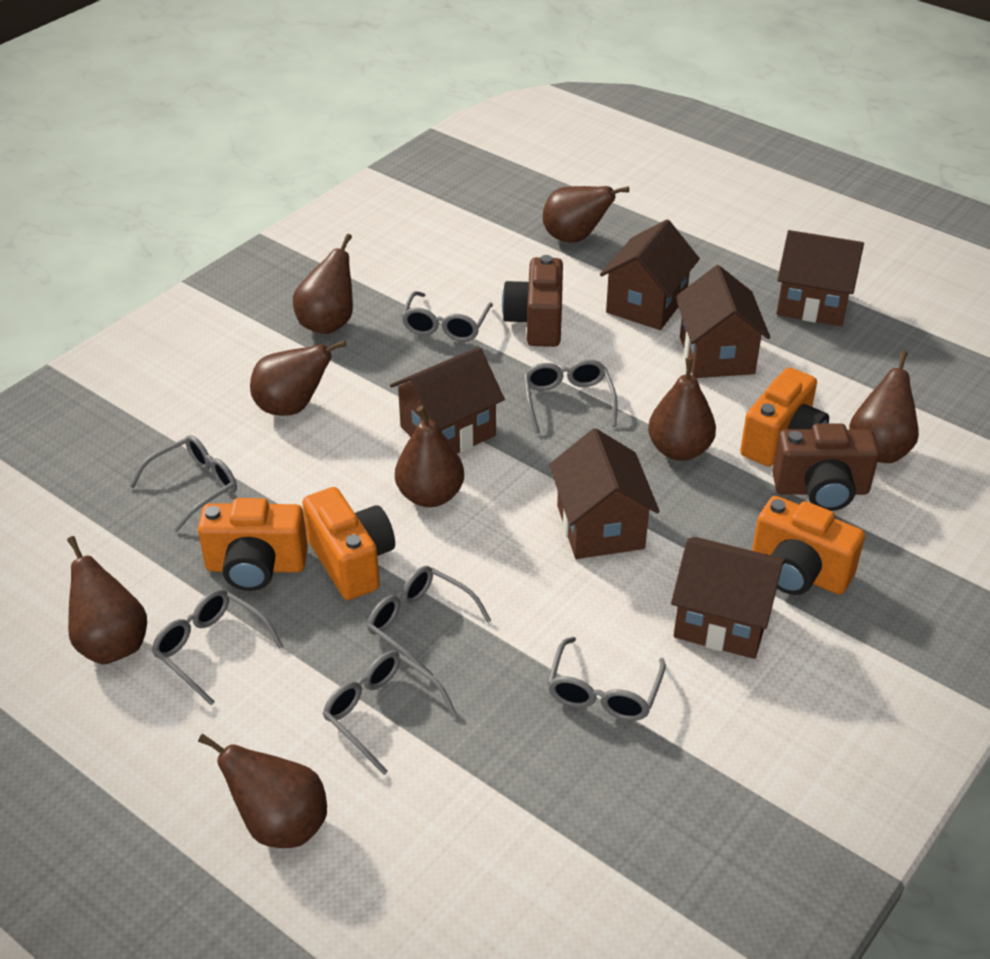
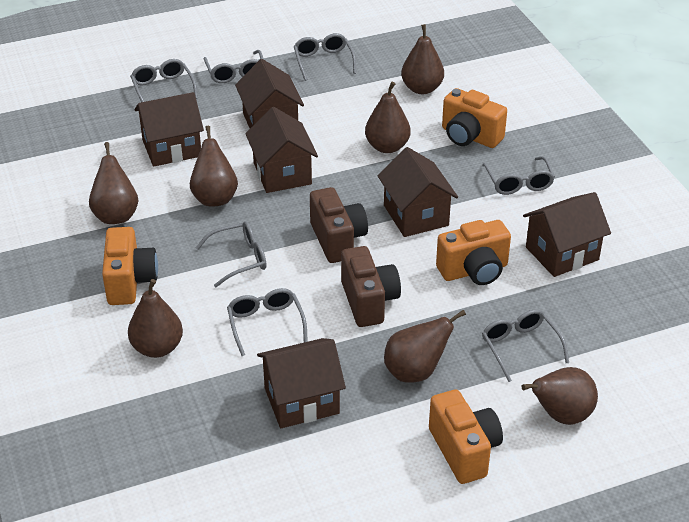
brown pear: [67,536,147,665] [198,734,327,848] [250,340,346,416] [293,234,353,334] [395,406,464,507] [543,186,629,242] [648,358,716,461] [849,351,919,463] = 8 -> [89,142,138,224] [128,279,183,358] [190,126,238,206] [365,82,411,153] [384,310,466,383] [401,24,444,94] [521,367,598,425] = 7

